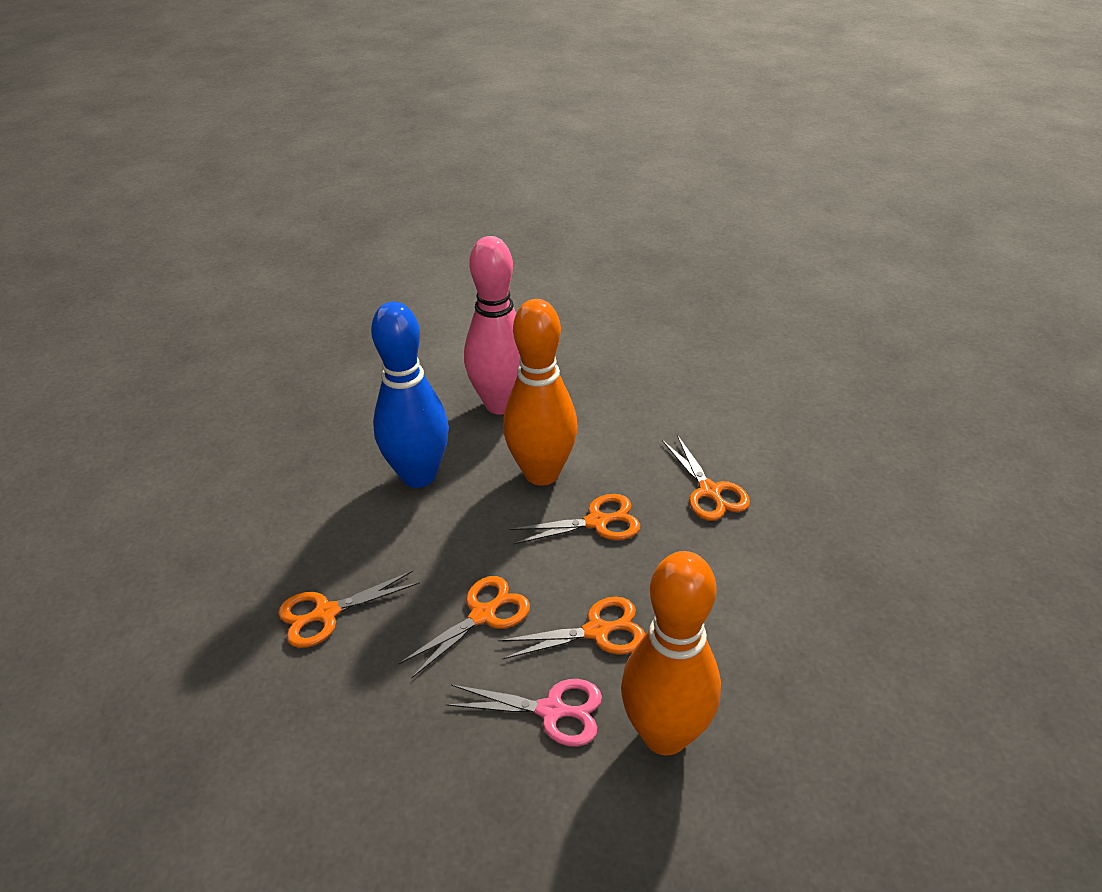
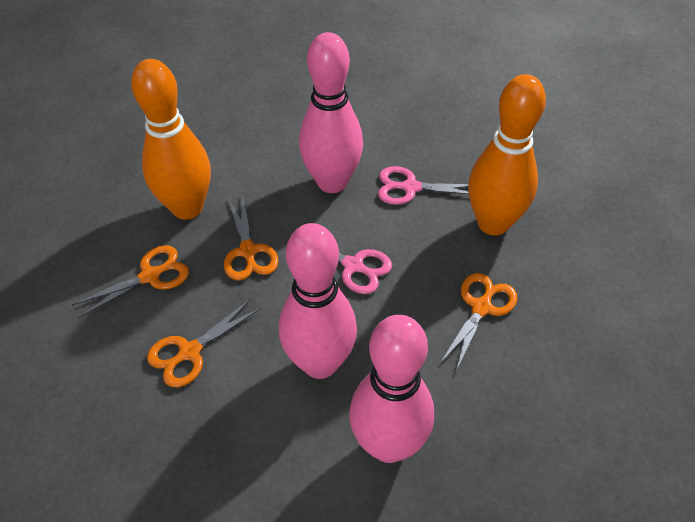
blue bowling pin: [371,302,449,488] = 1 -> none = 0
orange scissors: [278,570,420,648] [398,576,530,679] [498,597,645,659] [509,494,640,545] [662,435,750,521] = 5 -> [72,245,189,318] [147,299,261,387] [224,193,279,281] [440,273,517,373] = 4
pink bowling pin: [464,236,521,415] = 1 -> [279,223,357,379] [299,32,363,193] [350,315,434,463] = 3
pink scissors: [446,679,602,747] = 1 -> [285,227,392,294] [378,166,469,205] = 2

